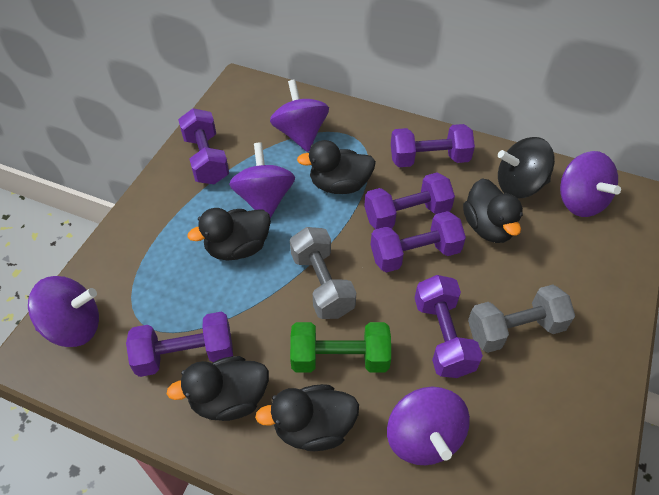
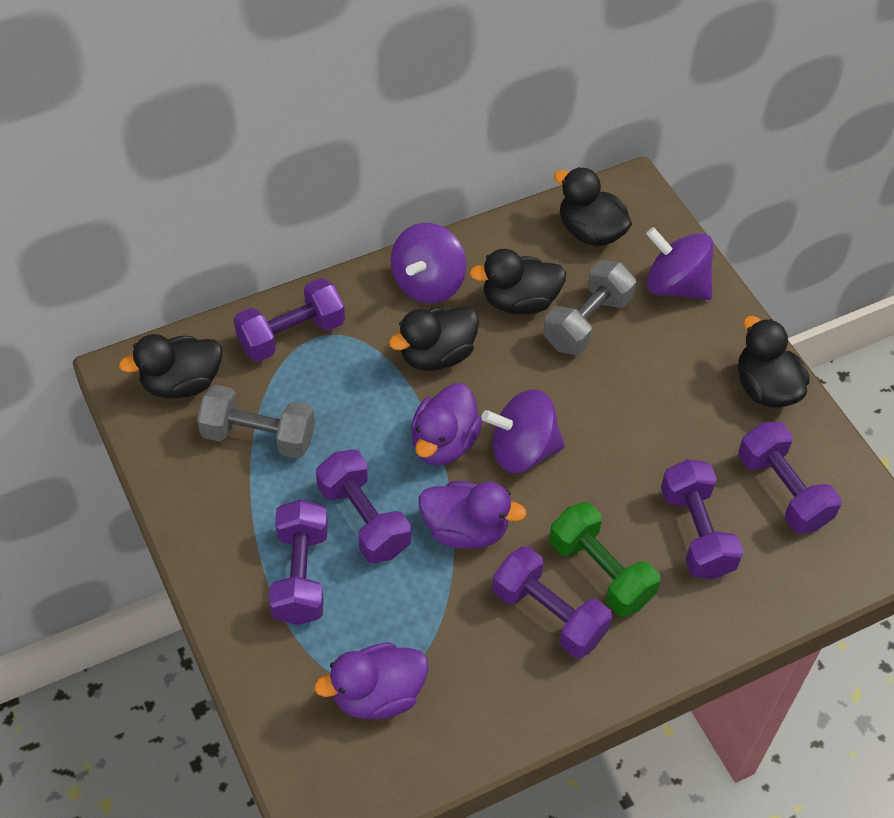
black spinning top: [498,137,555,198] = 1 -> none = 0
purple duck: none = 0 -> [314,642,429,719] [411,383,483,466] [419,481,527,549] = 3
purple spinning top: [28,276,99,347] [229,142,295,218] [270,80,329,152] [387,387,470,465] [560,151,621,217] = 5 -> [391,223,466,304] [482,389,565,473] [646,227,714,300] = 3

